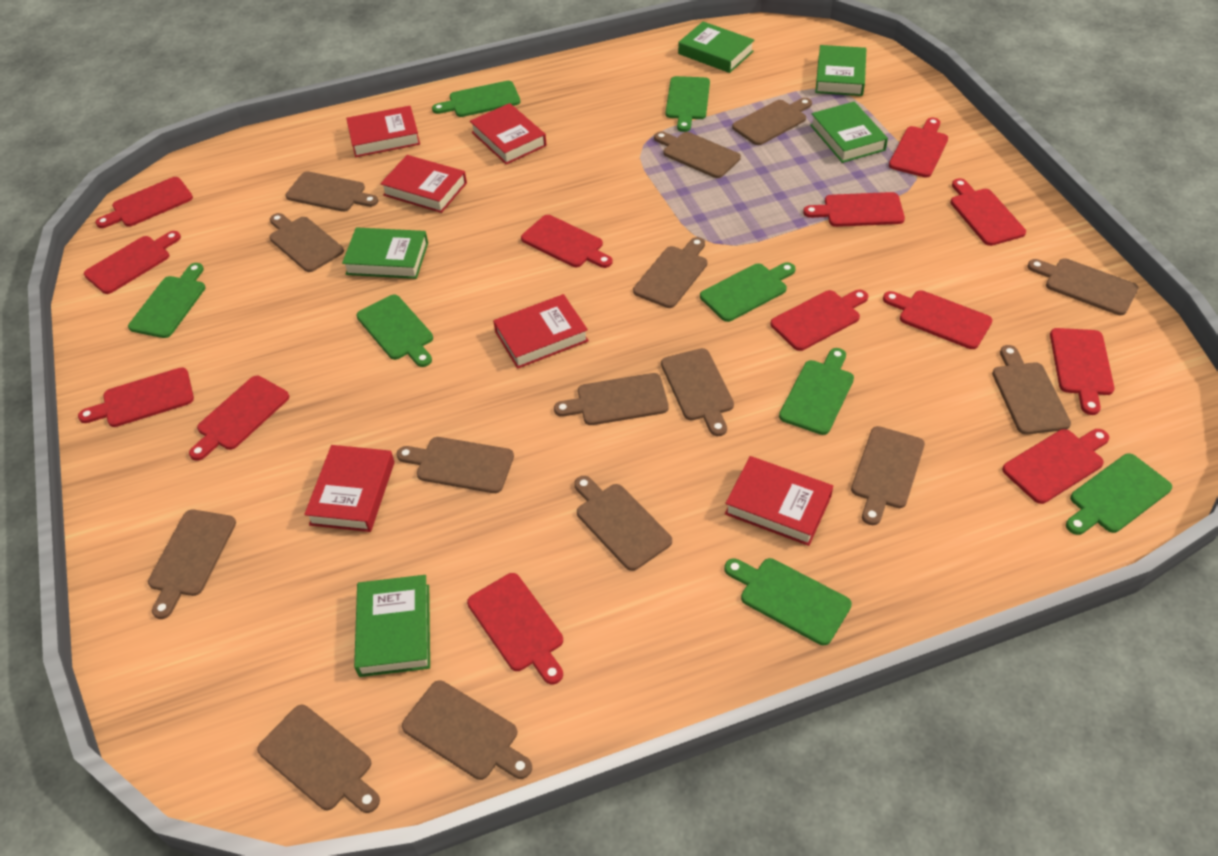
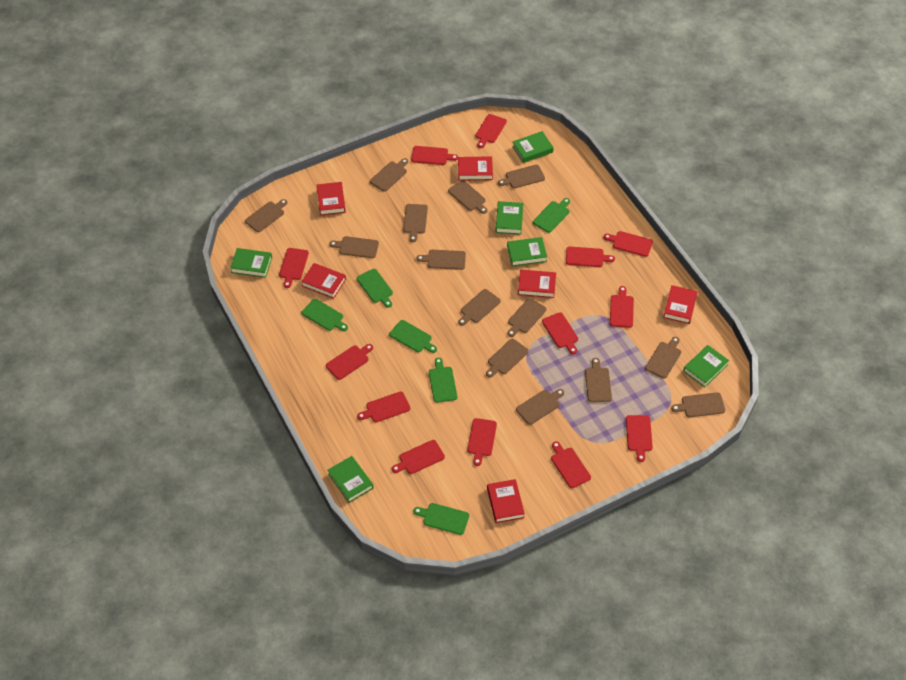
brown cutting board: [148,510,236,619] [257,705,380,813] [269,213,344,272] [285,171,378,212] [396,437,514,493] [402,680,532,780] [554,373,669,425] [574,476,672,571] [633,237,707,308] [654,131,741,178] [661,348,734,436] [732,98,812,145] [851,426,925,525] [992,345,1071,435] [1027,259,1139,315] = 15 -> [245,199,288,232] [329,236,379,258] [370,158,408,192] [403,204,428,242] [416,250,466,270] [448,180,487,214] [458,289,501,326] [486,339,529,378] [498,165,545,188] [507,298,546,337] [516,389,564,425] [585,358,612,402] [645,337,681,379] [671,392,725,417] = 14
green book: [342,227,428,279] [354,575,430,677] [678,22,754,73] [810,102,888,163] [815,45,866,96] = 5 -> [230,248,272,278] [328,456,374,503] [496,201,524,235] [507,237,547,266] [512,131,554,163] [683,345,729,387] = 6
green cutting board: [128,263,205,338] [356,295,433,367] [432,81,520,117] [665,76,710,132] [700,262,796,322] [724,558,852,645] [779,348,854,435] [1066,453,1172,535] = 8 -> [302,299,348,331] [357,269,393,308] [389,320,437,353] [413,503,469,535] [429,358,457,403] [533,198,570,233] = 6

